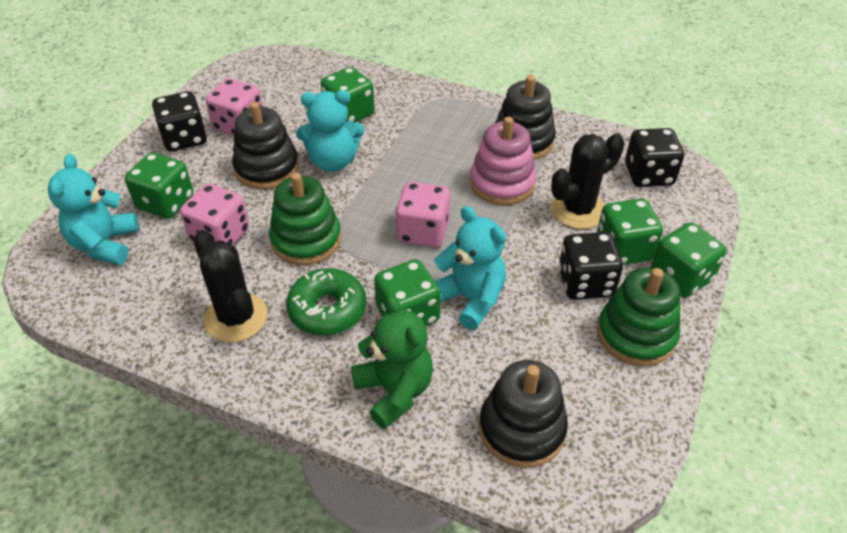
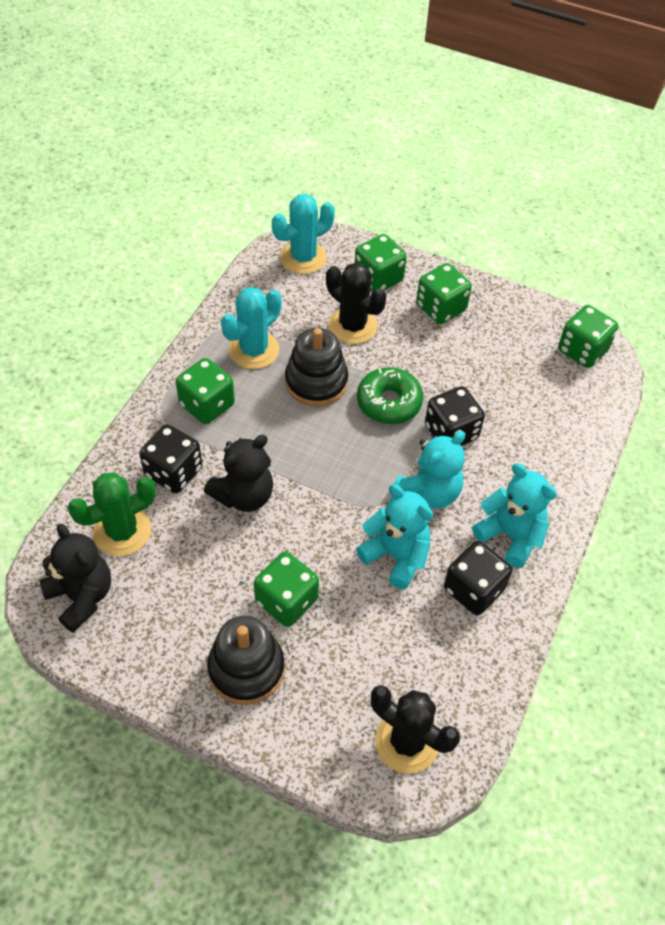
black stacking toy: [232,102,299,189] [479,360,568,468] [495,75,556,160] = 3 -> [207,616,285,705] [285,328,348,407] = 2
black teddy bear: none = 0 -> [39,524,111,633] [204,435,273,512] = 2
green cactus: none = 0 -> [68,472,156,556] = 1
green stacking toy: [269,173,341,265] [597,268,681,366] = 2 -> none = 0
green teddy bear: [351,296,433,429] = 1 -> none = 0
pink dice: [180,183,249,246] [206,79,263,136] [395,182,450,247] = 3 -> none = 0
pink stacking toy: [470,117,537,205] = 1 -> none = 0
turquoise cactus: none = 0 -> [221,287,282,369] [272,194,335,274] = 2

